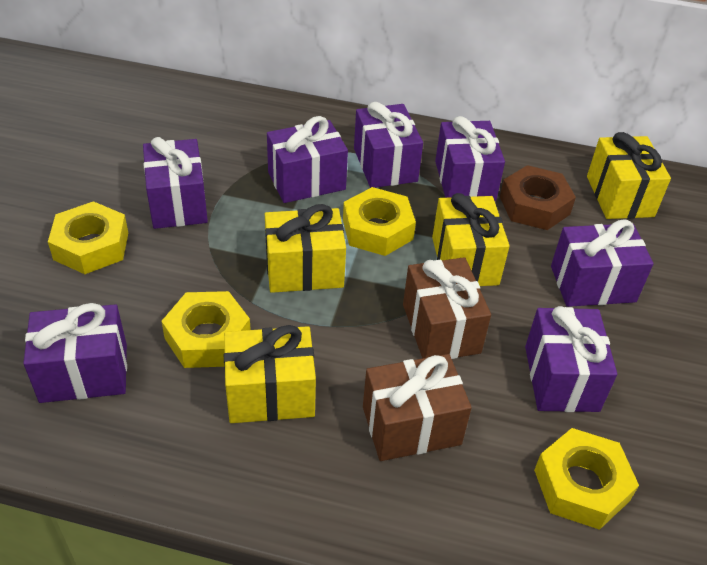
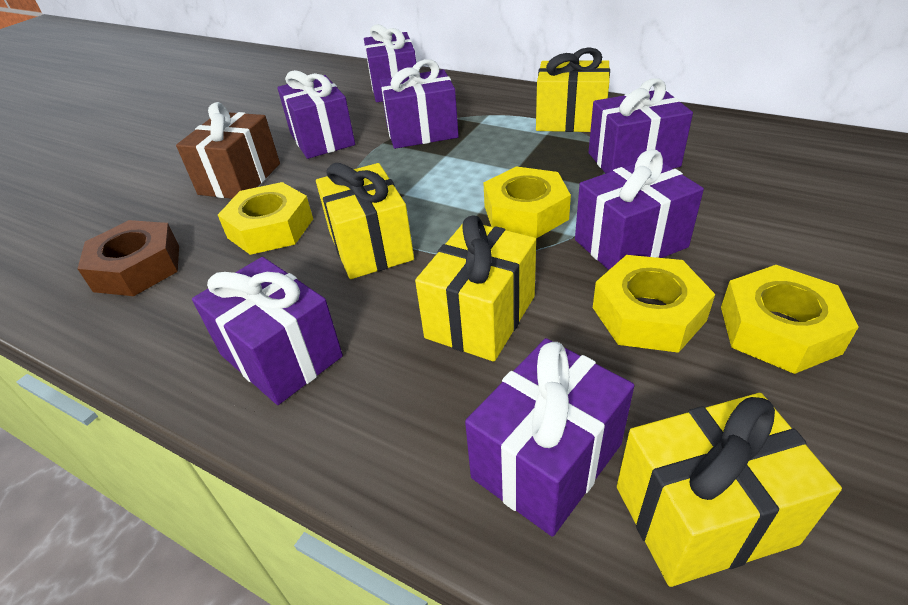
brown gift: [363,354,472,461] [403,257,491,359] = 2 -> [176,102,280,199] = 1

